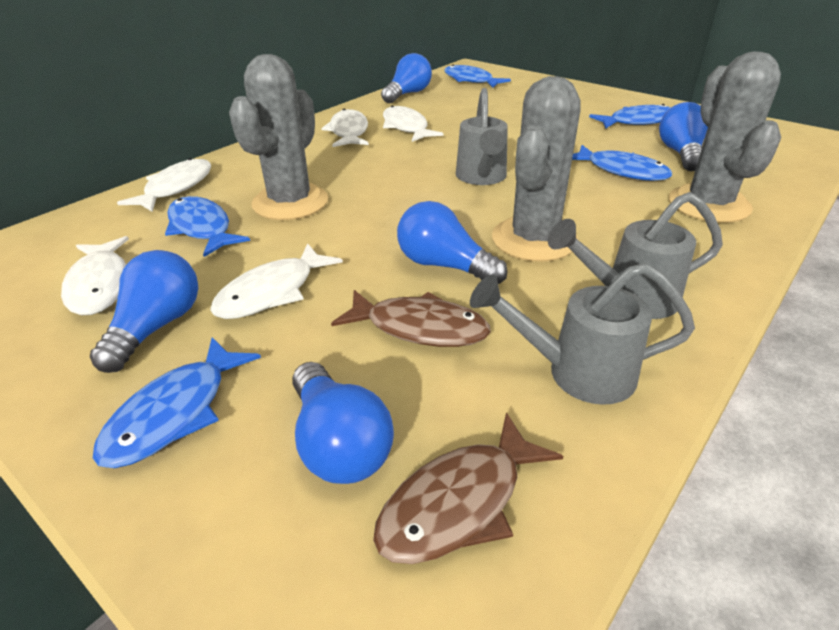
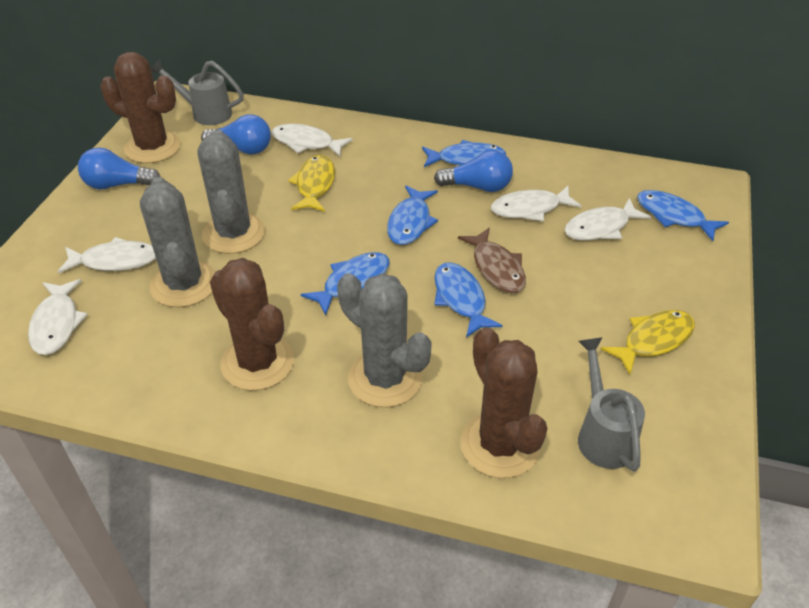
blue light bulb: [90,250,198,373] [292,362,394,484] [381,53,432,103] [397,201,508,284] [659,102,708,171] = 5 -> [78,147,160,189] [201,114,271,155] [434,150,513,192] = 3
brown cactus: none = 0 -> [101,52,181,163] [210,258,294,391] [460,327,548,478] = 3
brown fish: [331,290,491,347] [373,413,563,564] = 2 -> [458,228,526,293] = 1
grey watering can: [456,88,508,185] [470,263,695,405] [548,192,723,319] = 3 -> [151,59,244,125] [578,337,645,472] = 2
yellow fish: none = 0 -> [288,155,335,212] [601,310,695,374] = 2

